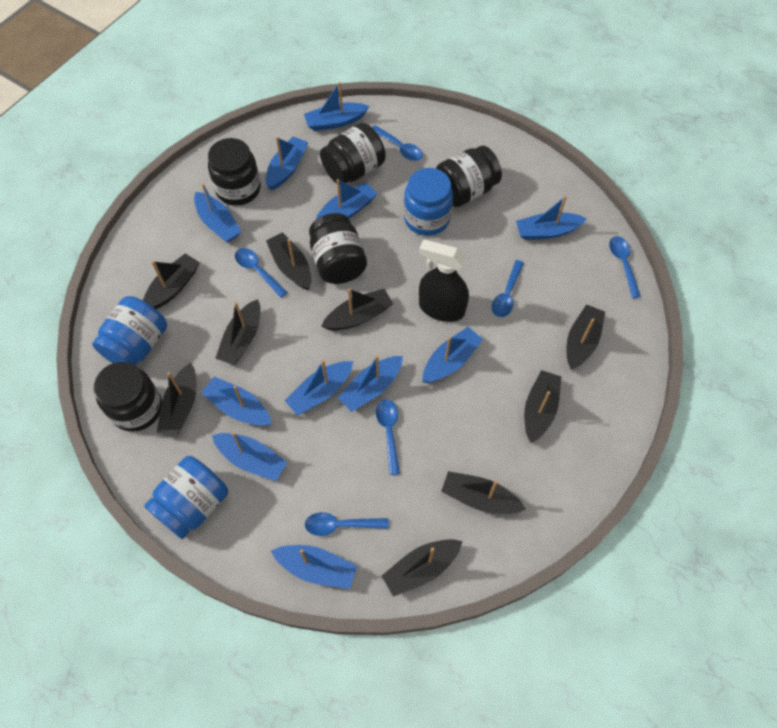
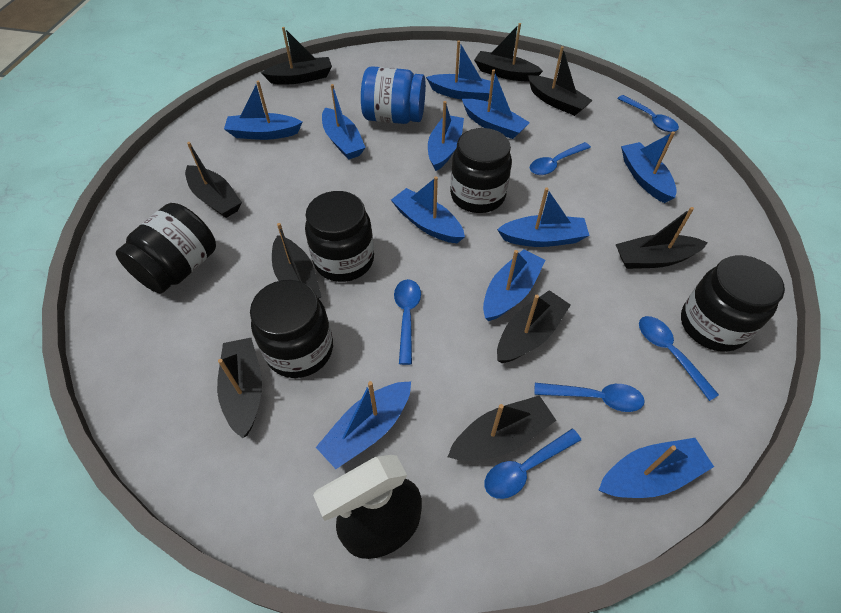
blue jar: [92,296,167,366] [144,456,228,539] [404,168,453,236] = 3 -> [361,66,426,124] = 1

